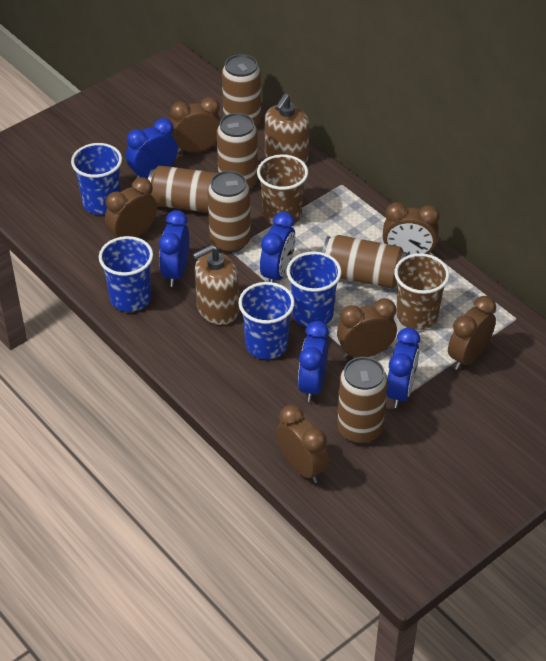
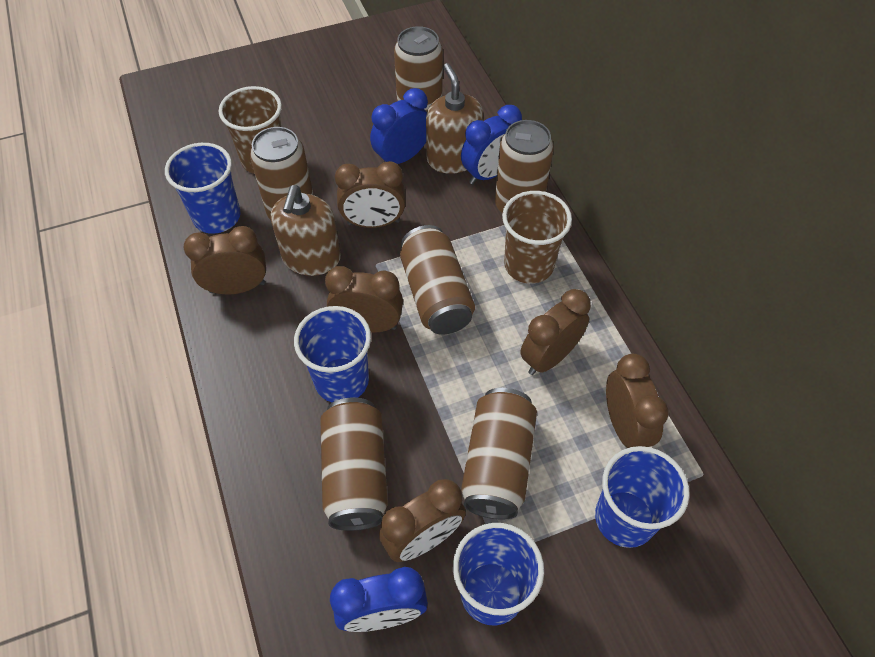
blue clock: [126,118,178,179] [159,210,189,287] [260,212,296,283] [298,321,329,402] [387,327,420,408] = 5 -> [330,567,428,632] [370,88,428,164] [461,105,522,184] = 3

